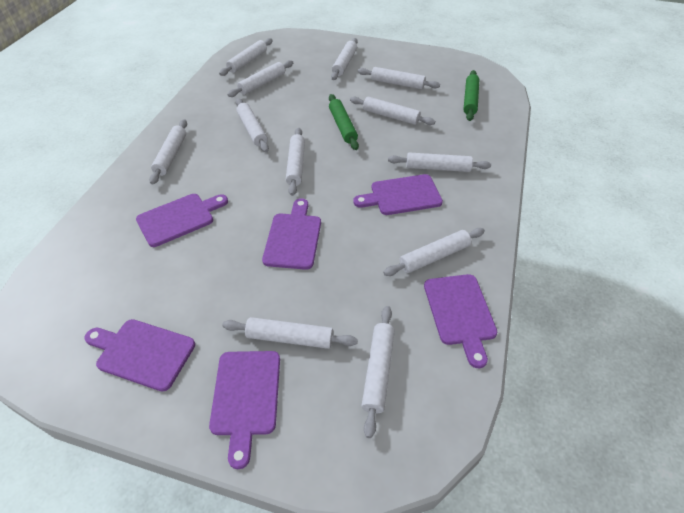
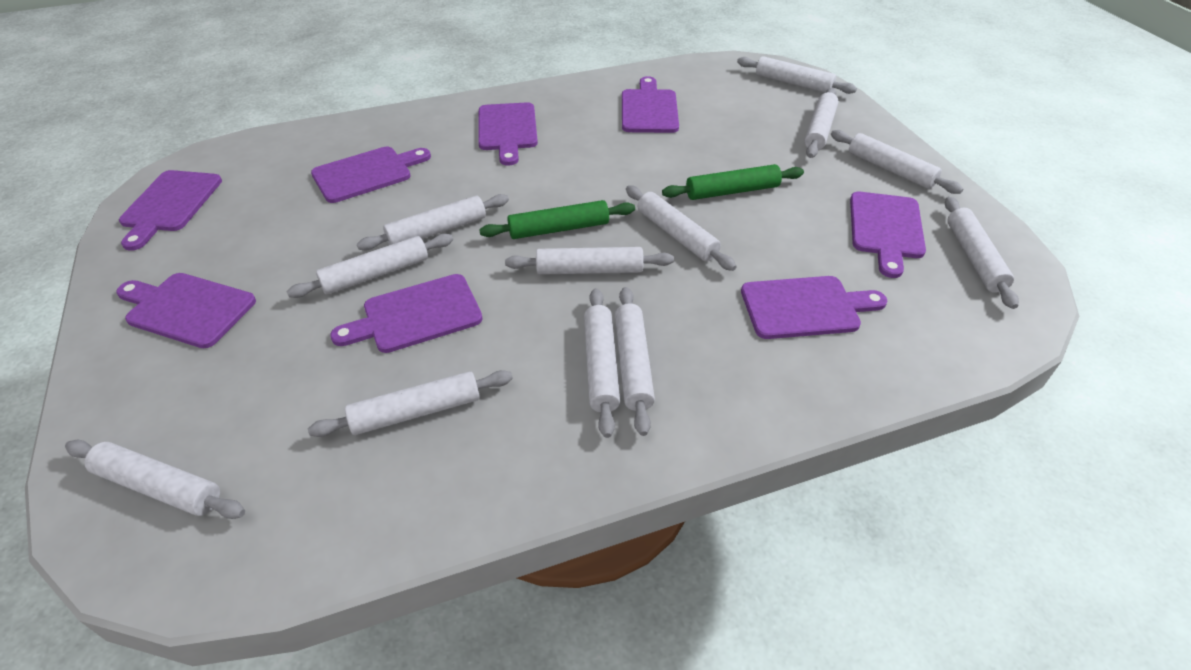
purple cutting board: [84,319,195,392] [136,194,228,247] [209,351,280,469] [262,198,321,270] [353,174,443,215] [424,274,497,368] = 6 -> [116,273,256,348] [119,170,222,251] [311,147,431,203] [330,274,482,353] [478,102,538,166] [622,76,679,133] [741,276,887,339] [850,192,926,278] = 8

